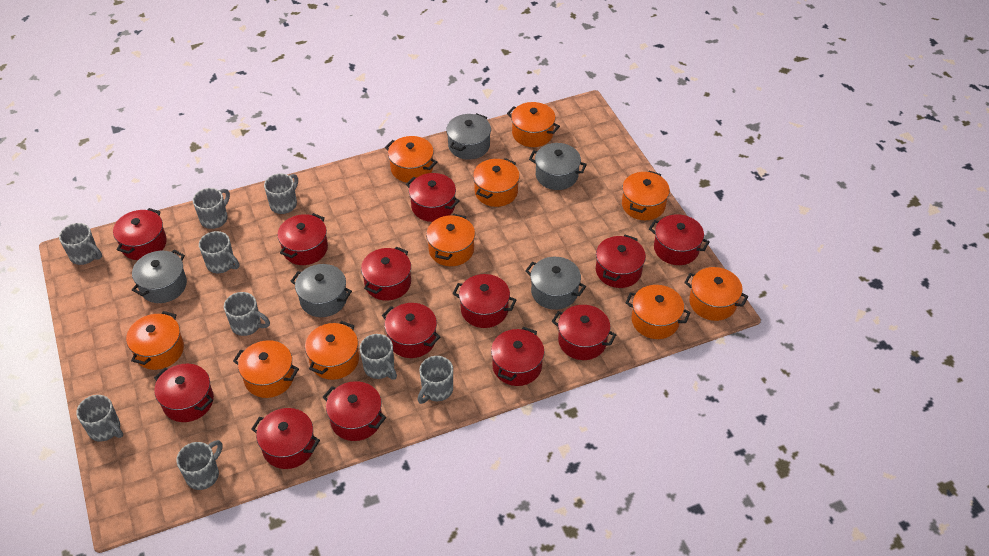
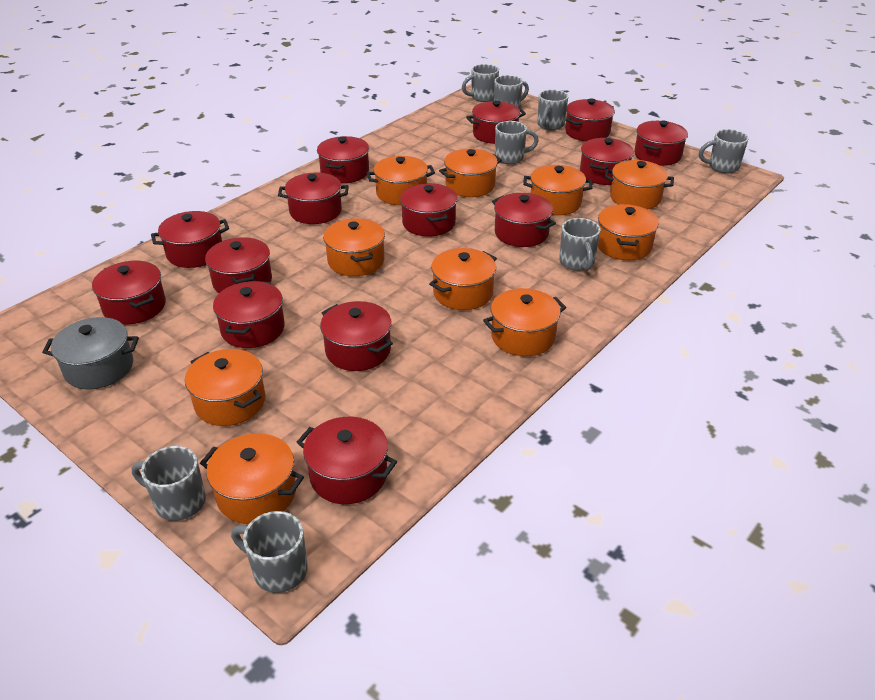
grey mug: [59,223,102,265] [76,395,123,442] [176,440,223,490] [193,188,230,229] [199,231,239,273] [224,292,270,336] [264,173,298,214] [360,334,397,379] [418,356,453,404] = 9 -> [132,446,206,521] [231,511,307,593] [462,64,499,102] [494,75,529,108] [495,121,539,164] [537,90,568,130] [559,218,601,271] [699,129,748,173] = 8
grey pot: [132,250,187,303] [291,264,352,317] [446,113,491,160] [525,257,586,310] [529,143,587,190] = 5 -> [42,317,139,390] = 1
red pot: [113,208,167,260] [154,364,214,422] [252,408,320,469] [277,213,328,265] [323,381,386,441] [361,247,411,301] [382,303,440,358] [406,173,460,222] [452,274,517,328] [491,327,544,386] [552,305,616,360] [596,235,646,288] [649,214,710,265] = 13 -> [92,261,166,324] [151,211,229,268] [205,237,272,293] [213,281,285,348] [278,172,349,224] [297,417,397,504] [317,136,369,183] [320,301,393,371] [400,183,458,236] [466,101,526,144] [492,193,556,247] [565,99,615,141] [580,138,634,185] [634,120,688,166] = 14

